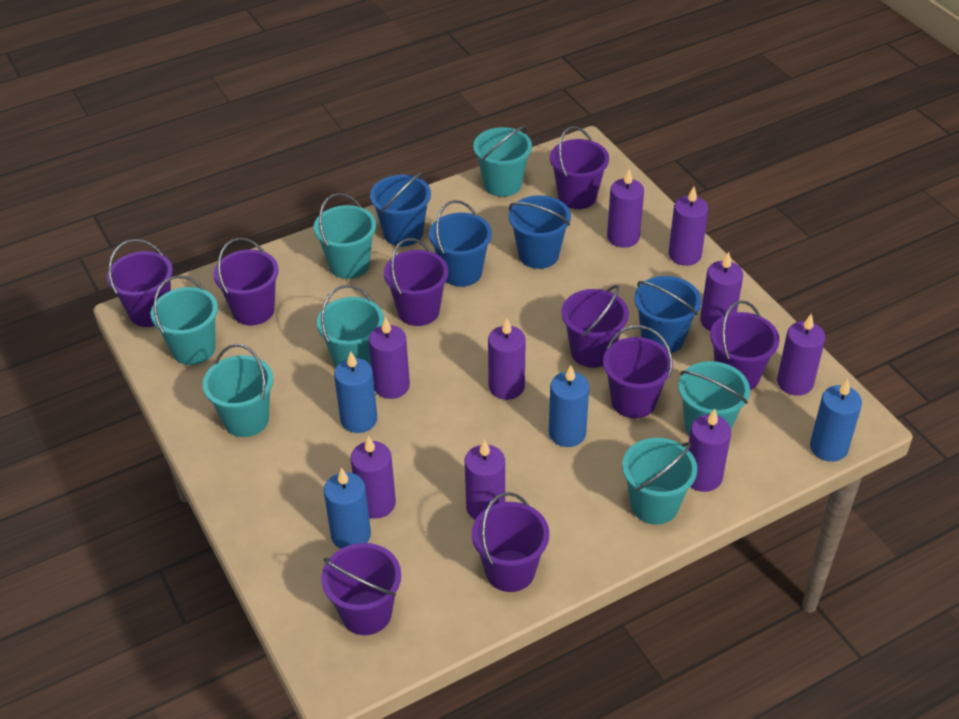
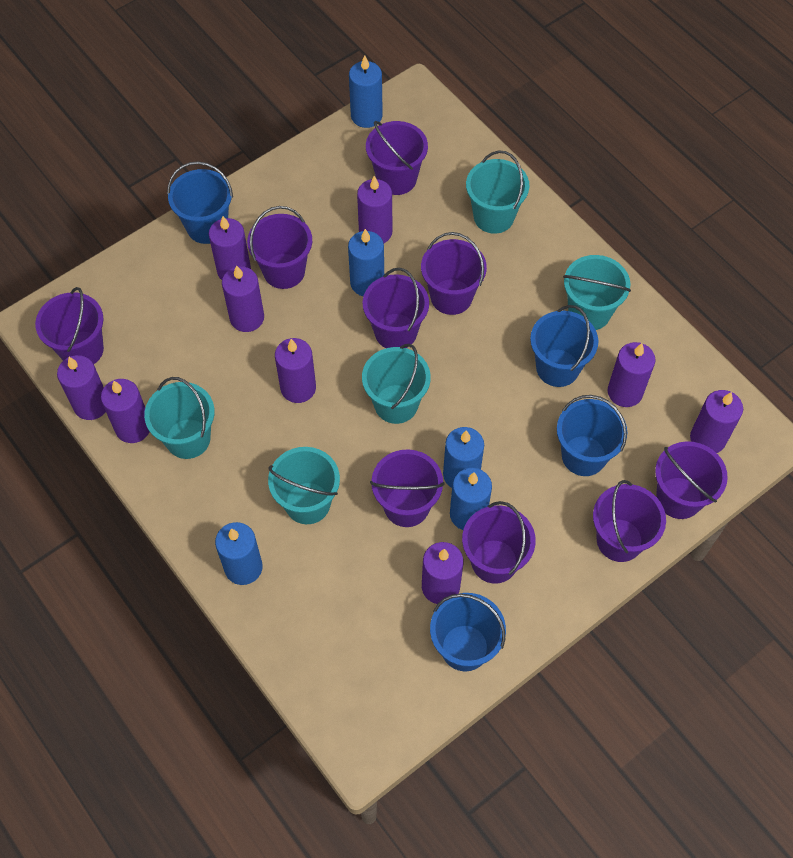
blue candle: [324,468,371,549] [334,351,377,433] [549,365,589,447] [810,379,862,462] = 4 -> [215,522,263,585] [348,229,384,296] [349,55,383,128] [443,427,484,488] [450,468,492,530] = 5
turquoise bucket: [151,275,218,365] [203,344,273,437] [313,193,376,279] [317,285,384,367] [473,126,532,197] [622,438,697,525] [678,361,750,436] = 7 -> [144,377,215,459] [268,447,340,524] [362,344,431,424] [466,151,529,234] [563,255,631,330] = 5

